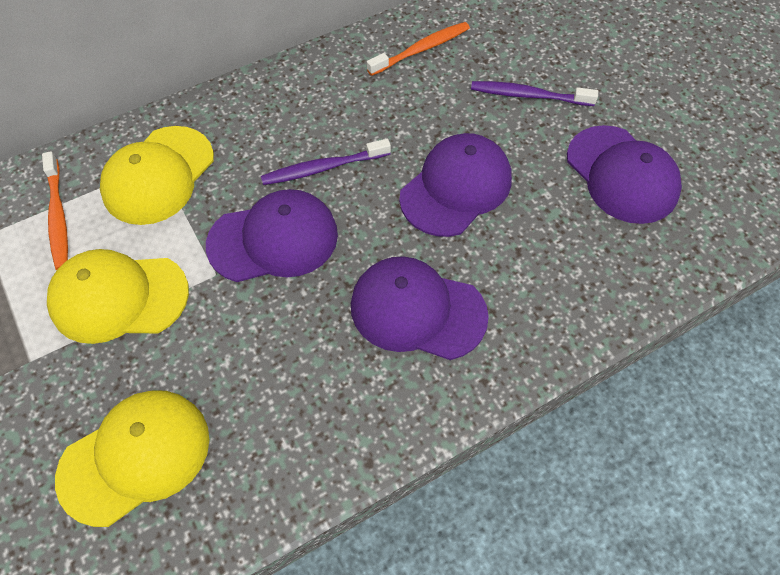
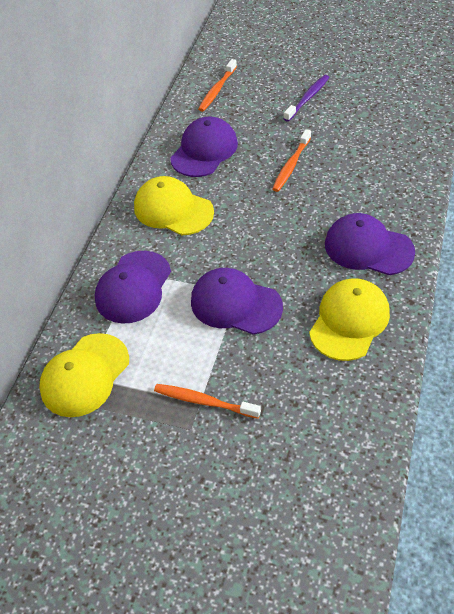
orange toothbrush: [42,151,68,270] [367,22,470,76] = 2 -> [154,384,261,419] [198,59,237,112] [272,129,311,192] = 3
purple toothbrush: [261,139,391,185] [471,81,598,106] = 2 -> [284,75,329,122] = 1

